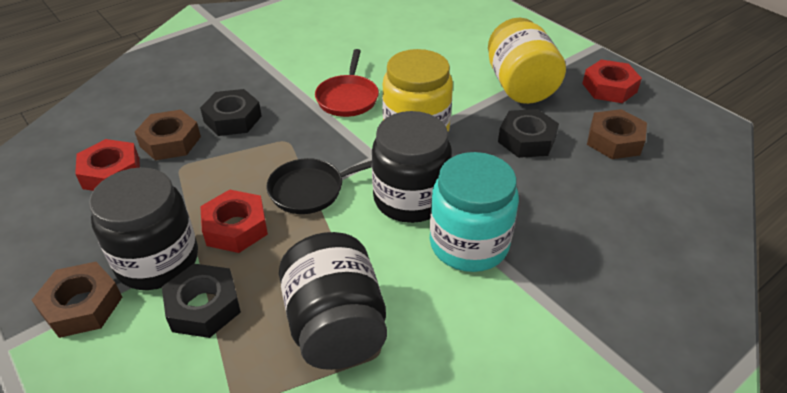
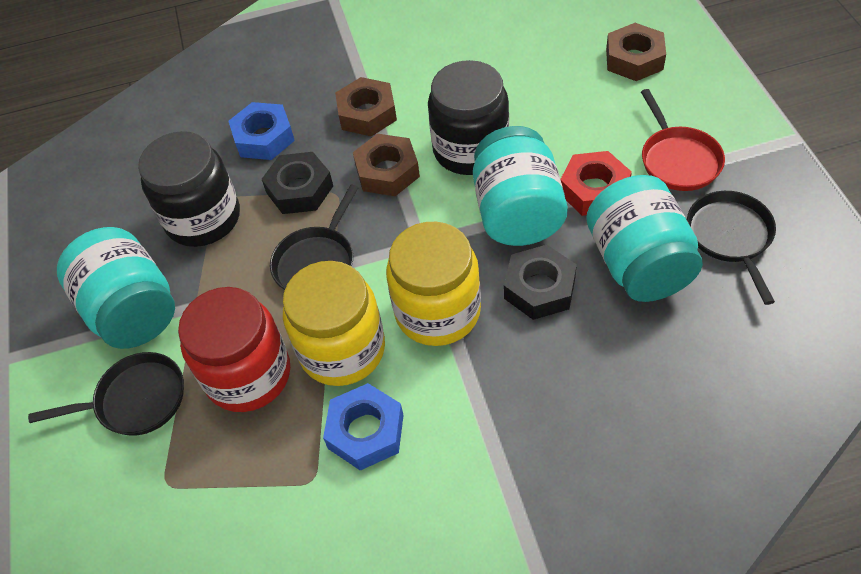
black jar: [89,167,198,290] [279,232,387,370] [372,111,452,223] = 3 -> [138,131,240,247] [428,60,509,175] = 2
black nut: [162,264,241,338] [200,89,262,136] [498,109,559,158] = 3 -> [261,152,333,214] [504,245,577,320] = 2
black pan: [266,158,372,214] = 1 -> [28,352,184,436] [270,185,358,290] [687,191,776,305] = 3
blue nut: none = 0 -> [229,102,295,160] [323,383,404,471] = 2
red jar: none = 0 -> [178,287,290,412] = 1
red nut: [75,139,140,191] [200,189,268,253] [582,59,642,103] = 3 -> [561,151,632,216] = 1
turquoise jar: [430,152,519,272] = 1 -> [57,227,175,349] [473,126,568,246] [586,175,703,302] = 3

